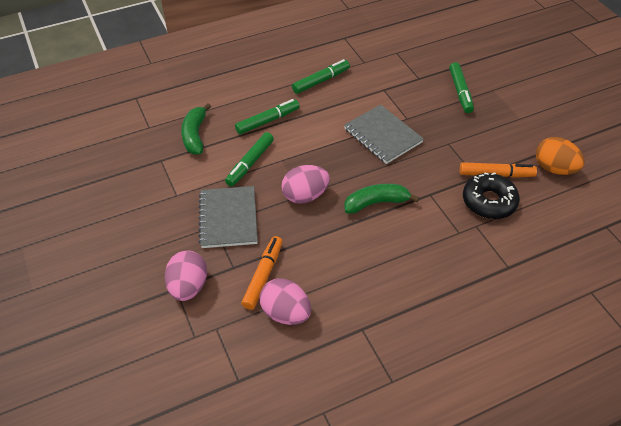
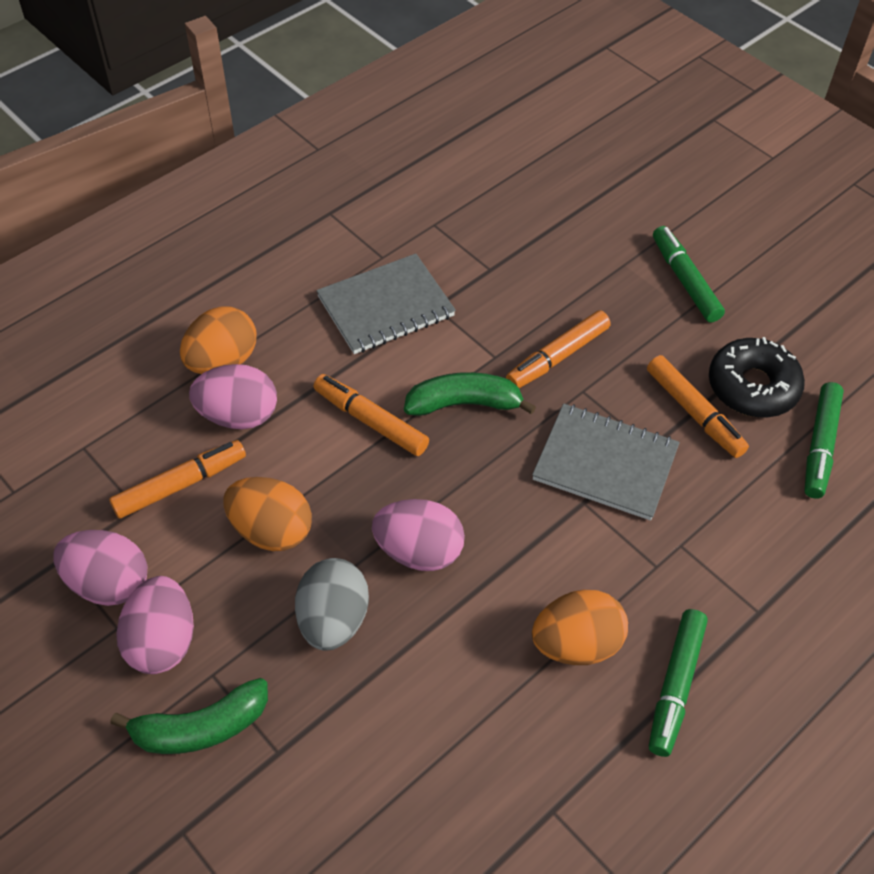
green marker: [225,132,274,187] [235,99,300,135] [292,59,350,94] [449,62,474,113] = 4 -> [649,609,708,757] [653,226,725,323] [804,382,844,499] = 3
grey egg: none = 0 -> [295,558,369,650] = 1
orange egg: [536,137,585,175] = 1 -> [180,306,257,374] [224,477,312,551] [532,590,628,665] = 3
orange marker: [241,236,283,310] [459,162,537,178] = 2 -> [109,440,246,519] [314,374,429,456] [506,310,611,388] [647,355,749,458] = 4
pink egg: [165,250,207,301] [259,278,311,325] [282,165,330,204] = 3 -> [54,530,147,606] [116,576,194,674] [189,364,277,429] [372,499,465,571] = 4

